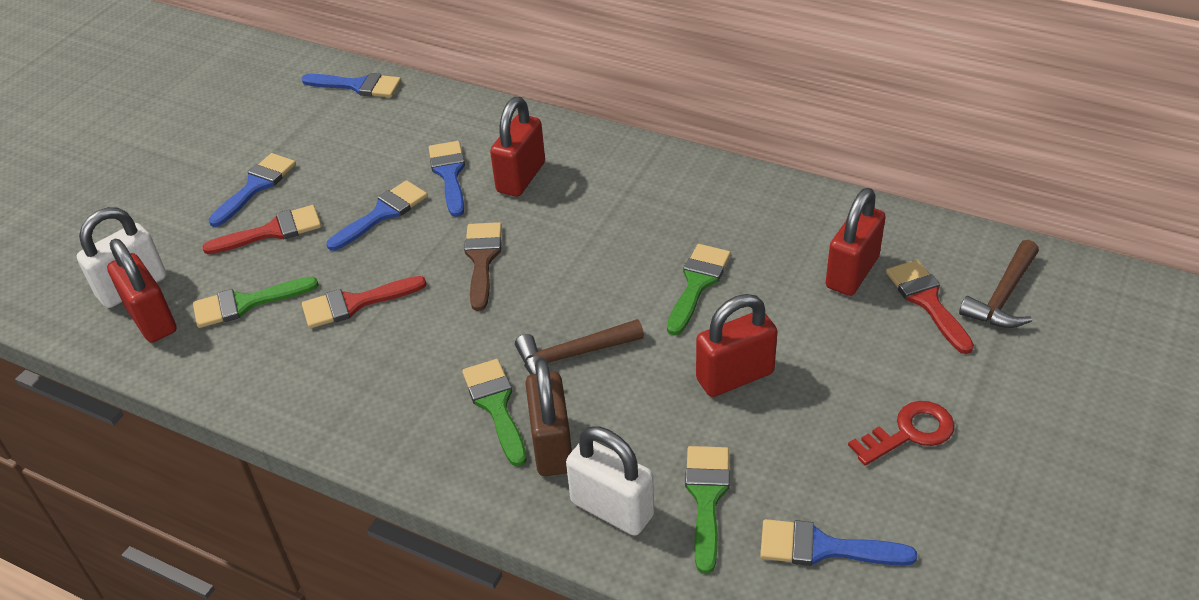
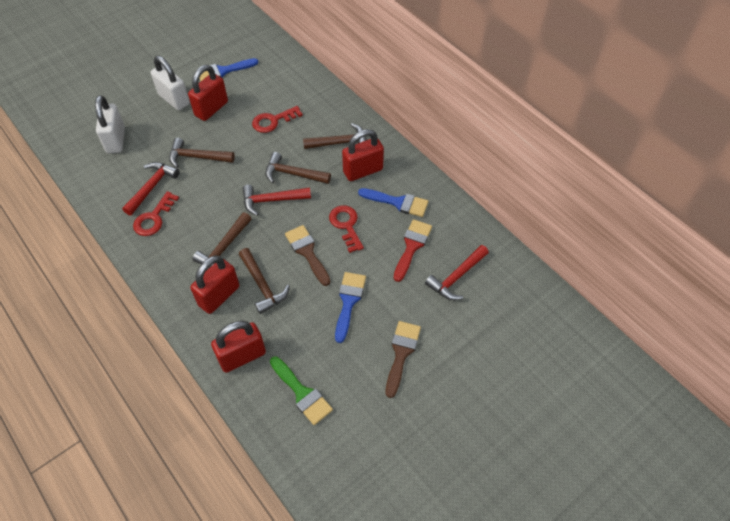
blue brush: [208,153,296,227] [301,73,401,97] [327,180,428,251] [429,141,465,217] [760,519,917,566] = 5 -> [200,58,259,81] [335,272,366,343] [358,188,428,217] = 3
brown brush: [464,222,502,311] = 1 -> [285,225,330,286] [386,321,421,398] = 2
brown hammer: [515,319,644,374] [959,240,1039,328] = 2 -> [169,138,235,168] [193,212,252,268] [239,248,290,314] [265,152,331,184] [303,123,367,149] = 5
brown padlock: [525,358,572,476] = 1 -> none = 0
green brush: [193,277,319,328] [462,359,527,466] [667,244,731,335] [685,446,730,574] = 4 -> [270,356,333,425] = 1
red brush: [202,205,321,254] [302,276,427,328] [886,260,974,354] = 3 -> [394,219,432,282] = 1
red hammer: none = 0 -> [122,162,180,216] [242,185,311,216] [425,245,489,300] = 3
red key: [848,401,955,466] = 1 -> [133,191,179,236] [252,106,303,133] [329,205,364,253] = 3

